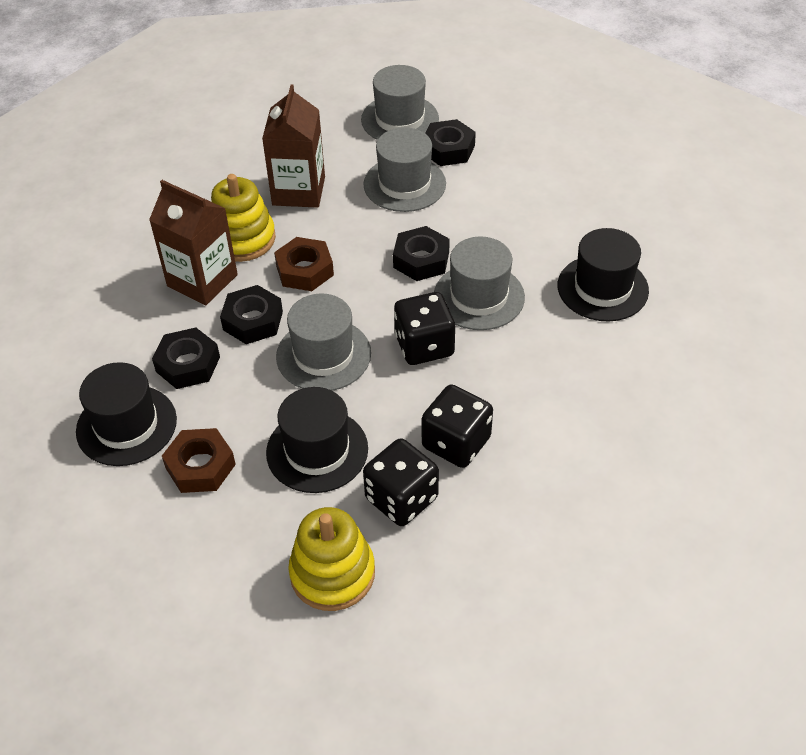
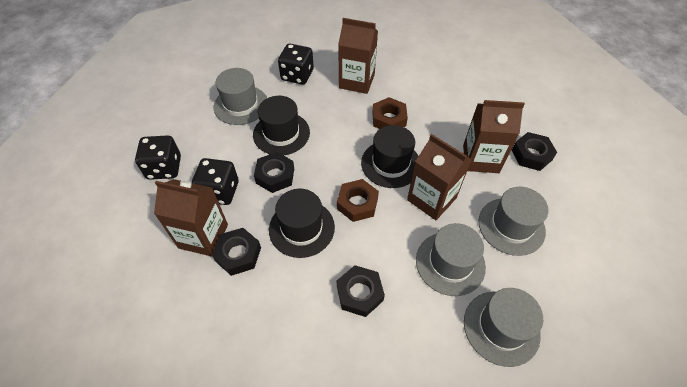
brown carton: [149,180,238,305] [262,85,325,208] = 2 -> [154,179,228,257] [338,18,378,94] [407,134,472,220] [463,100,525,173] = 4
yellow stacking toy: [211,174,276,262] [288,507,375,611] = 2 -> none = 0

